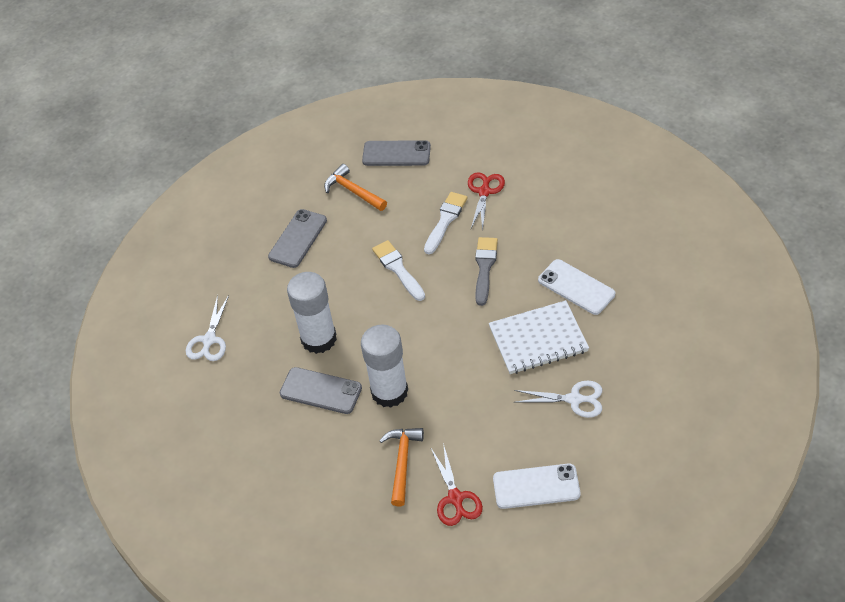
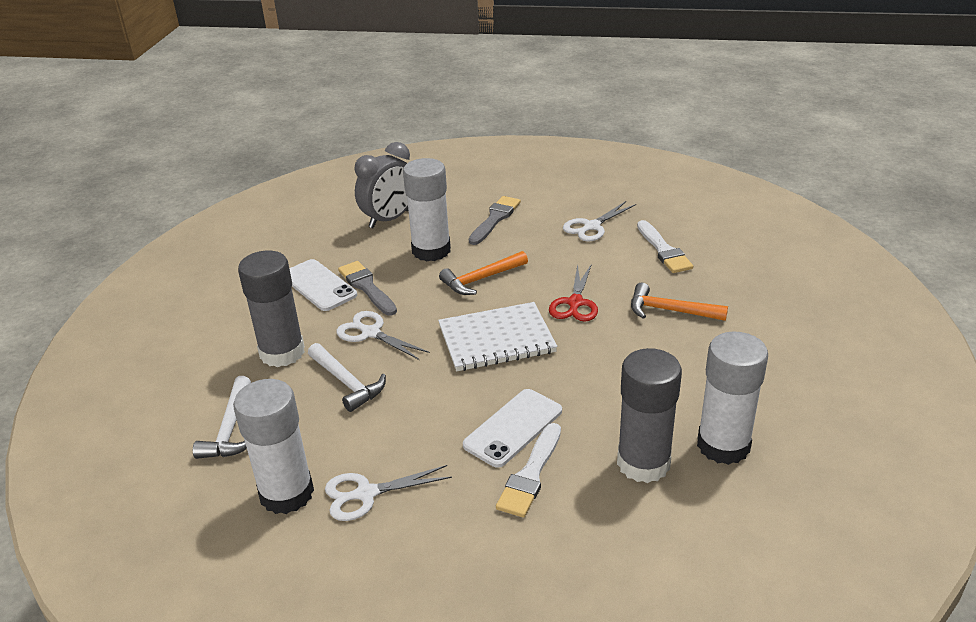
grey brush: [475,237,498,306] = 1 -> [338,261,397,316] [469,196,521,245] = 2
grey clock: none = 0 -> [354,142,410,228] = 1
grey glue stick: none = 0 -> [238,250,305,367] [617,348,682,483] = 2
grey phone: [268,209,327,268] [280,367,362,414] [362,141,431,166] = 3 -> none = 0
red scissors: [431,443,483,526] [468,172,505,231] = 2 -> [549,264,598,321] = 1
white glue stick: [287,272,337,354] [361,325,408,408] = 2 -> [233,379,314,514] [403,158,451,261] [697,331,768,465] = 3
white hammer: none = 0 -> [193,376,251,459] [308,343,386,412] = 2
white scissors: [186,295,229,361] [514,380,602,418] = 2 -> [325,465,452,521] [336,311,430,360] [563,201,636,241] = 3

